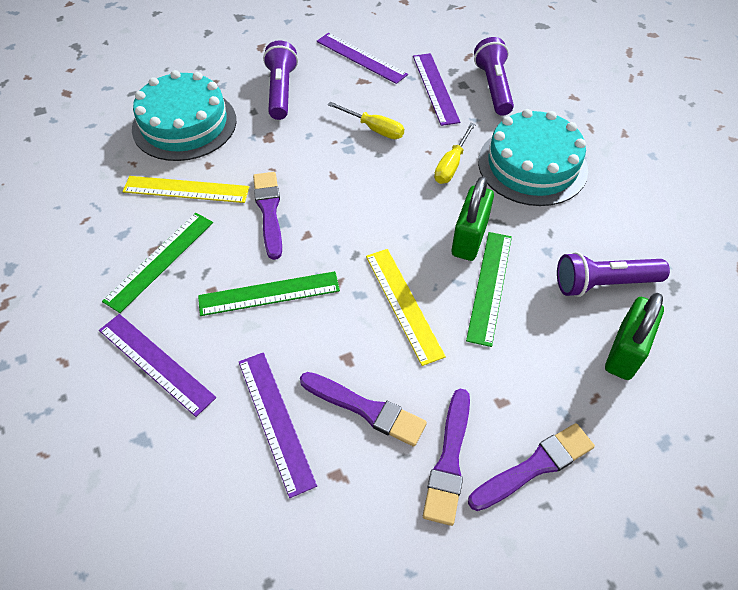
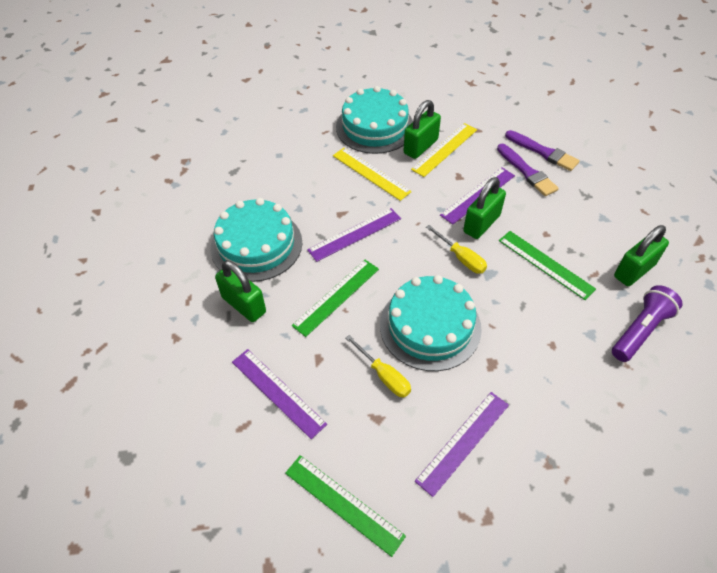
green padlock: [452,176,494,261] [605,293,664,380] = 2 -> [215,260,266,322] [403,100,441,159] [463,177,506,239] [614,225,669,286] = 4
purple brush: [253,172,282,260] [300,372,427,447] [423,389,470,526] [468,423,595,511] = 4 -> [497,144,559,196] [505,130,580,171] = 2
purple flashlight: [263,41,298,120] [474,37,514,116] [557,252,670,297] = 3 -> [612,285,682,362] = 1
turquoise cake: [132,70,236,161] [478,109,588,206] = 2 -> [211,198,302,282] [336,86,413,154] [380,275,482,371] = 3

